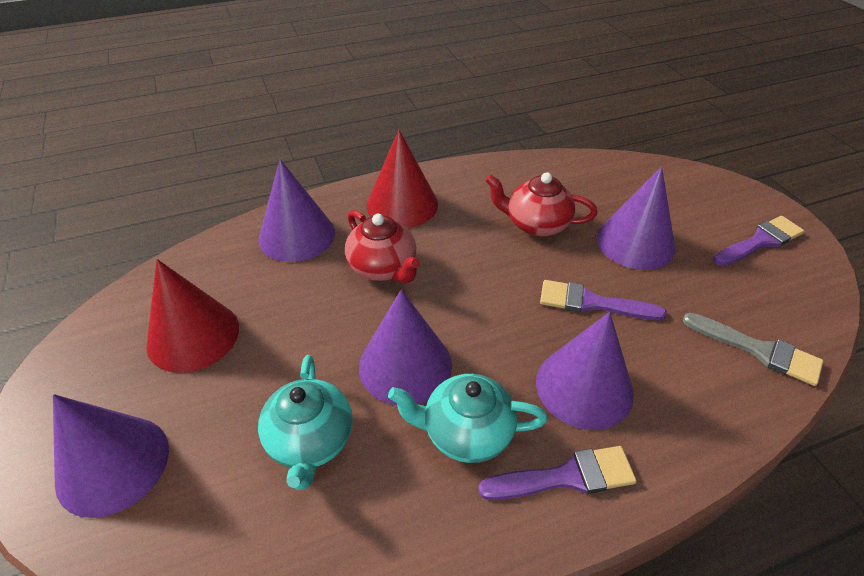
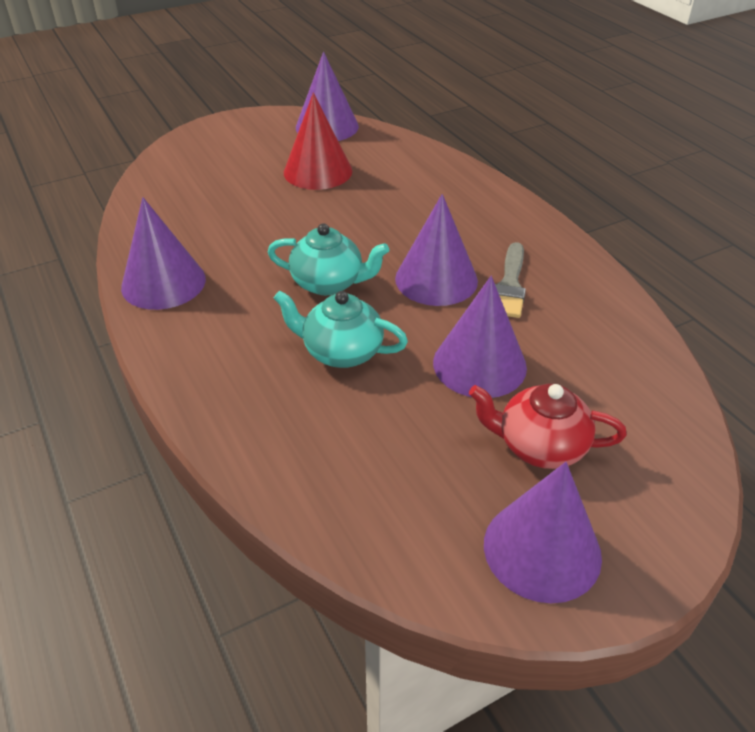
purple brush: [478,446,637,500] [540,280,667,320] [713,216,804,266] = 3 -> none = 0
red cone: [146,259,239,373] [366,130,438,228] = 2 -> [284,93,352,190] = 1
red teapot: [345,210,420,283] [485,172,597,237] = 2 -> [469,384,627,469] = 1

